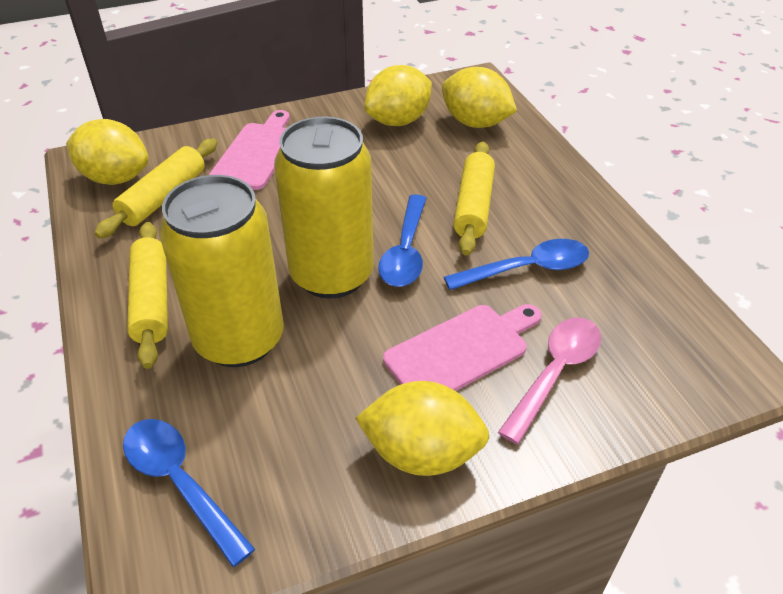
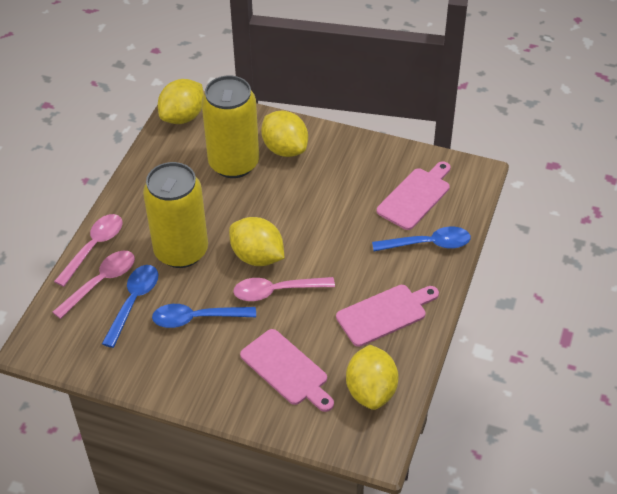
pink cutting board: [209,110,290,190] [383,304,542,391] = 2 -> [240,329,334,412] [336,285,439,347] [377,161,451,230] = 3
pink spoon: [498,318,601,444] = 1 -> [53,250,135,319] [54,214,123,287] [233,277,335,301] = 3
yellow rolling pin: [94,138,217,239] [127,222,168,369] [453,141,495,256] = 3 -> none = 0

